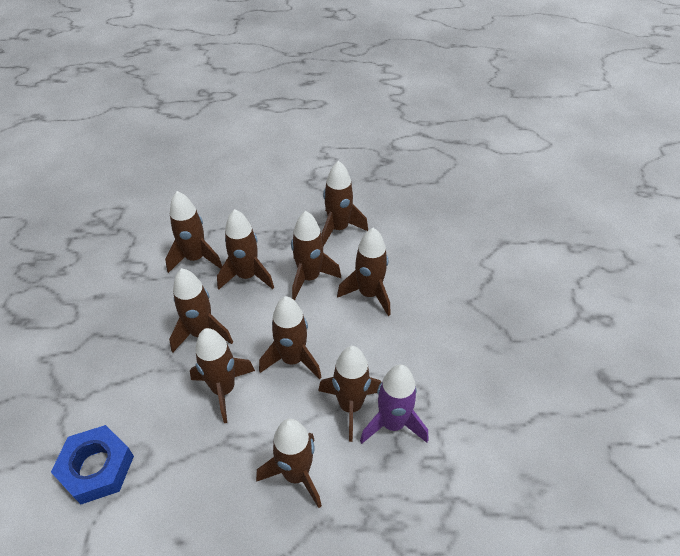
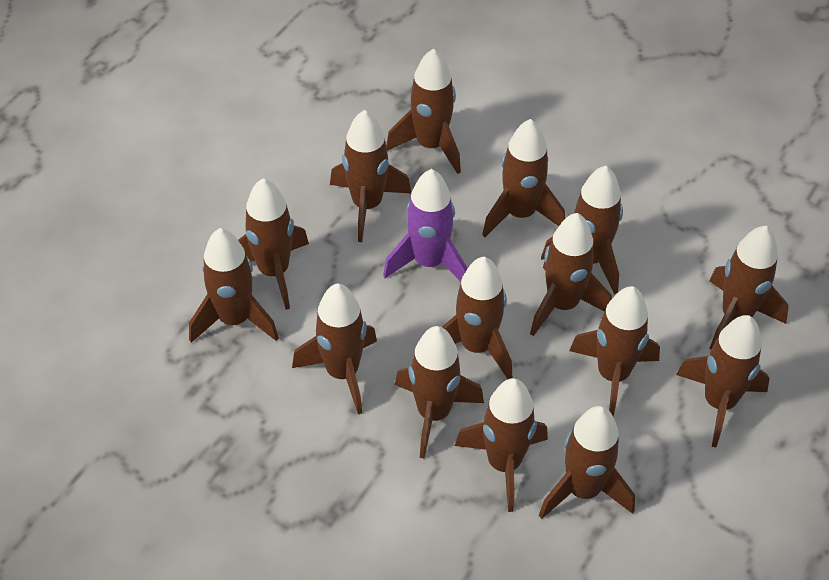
blue nut: [51,425,134,504] = 1 -> none = 0
brown rocket: [165,191,222,273] [169,268,233,353] [190,328,255,423] [217,209,274,290] [256,419,322,508] [259,296,321,379] [291,211,341,301] [318,346,381,442] [321,161,368,246] [337,228,391,316] = 10 -> [189,228,279,343] [238,178,309,310] [292,284,377,414] [330,110,411,242] [386,48,461,174] [395,326,484,459] [442,257,512,379] [455,378,548,512] [482,119,565,237] [530,213,612,336] [539,406,635,519] [541,166,623,294] [569,286,660,417] [676,315,770,447] [709,226,788,350] = 15

